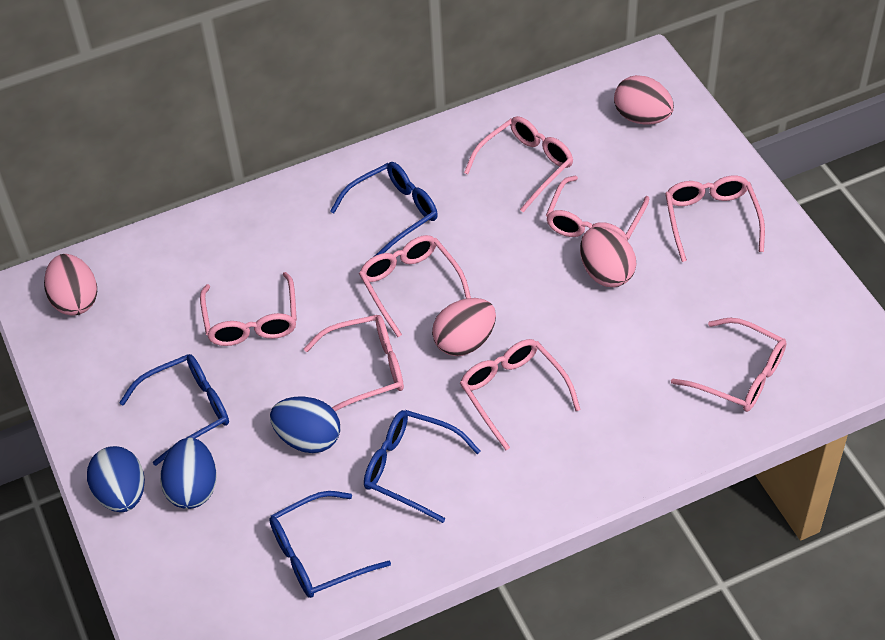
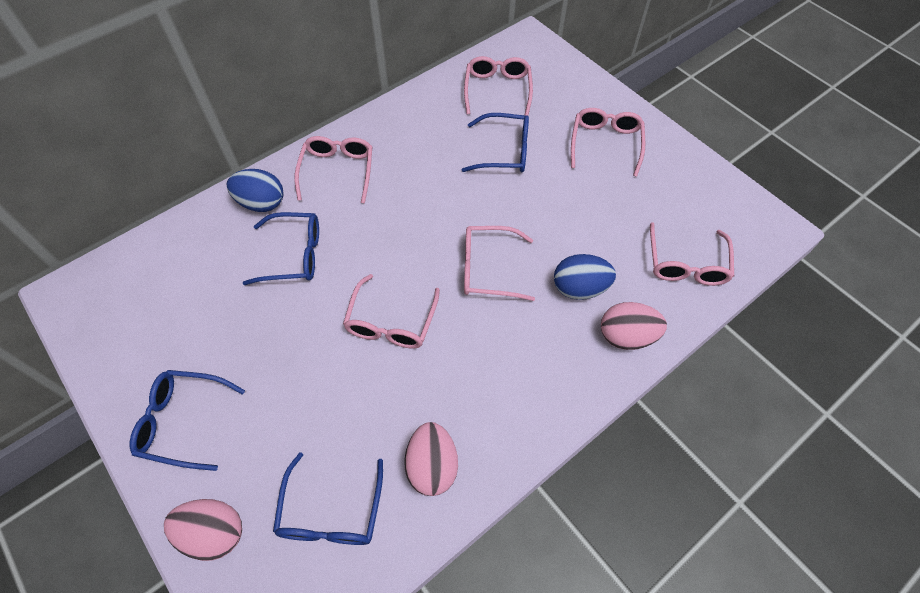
blue egg: [87,446,145,512] [160,437,217,509] [270,397,340,453] = 3 -> [227,169,283,212] [554,254,616,300] = 2
pink egg: [44,254,97,316] [432,298,496,356] [580,227,636,287] [614,75,674,125] = 4 -> [164,499,242,561] [405,422,458,496] [601,302,667,350] = 3
pink glasses: [200,272,297,346] [304,315,404,411] [359,235,471,337] [460,339,581,450] [464,116,573,212] [546,176,649,241] [665,175,765,262] [671,318,787,412] = 8 -> [295,136,372,204] [343,274,440,349] [464,56,533,116] [464,226,535,301] [571,108,645,177] [650,222,734,286] = 6

